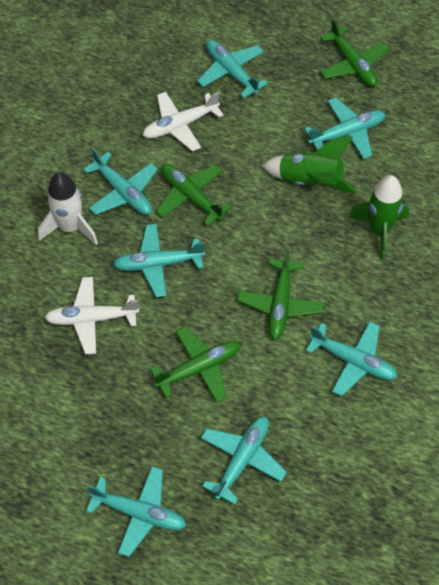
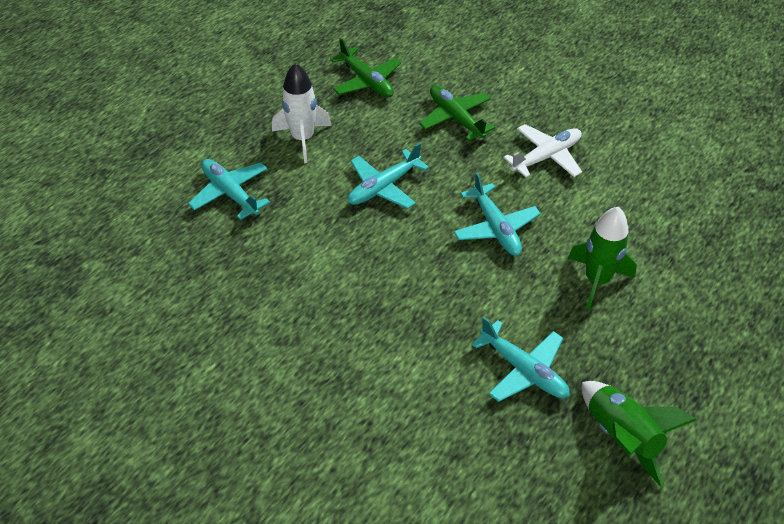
green plane: [150,327,241,402] [156,164,232,226] [237,249,324,340] [320,18,389,87] = 4 -> [330,38,401,98] [419,85,496,141] = 2
turquoise plane: [83,148,158,215] [86,466,186,557] [113,224,205,297] [197,40,268,98] [201,416,287,505] [305,98,385,159] [306,321,398,396] = 7 -> [188,159,270,220] [348,143,429,209] [454,172,541,256] [471,317,570,402] = 4
white plane: [44,277,139,354] [143,92,223,152] = 2 -> [503,124,582,177] = 1

